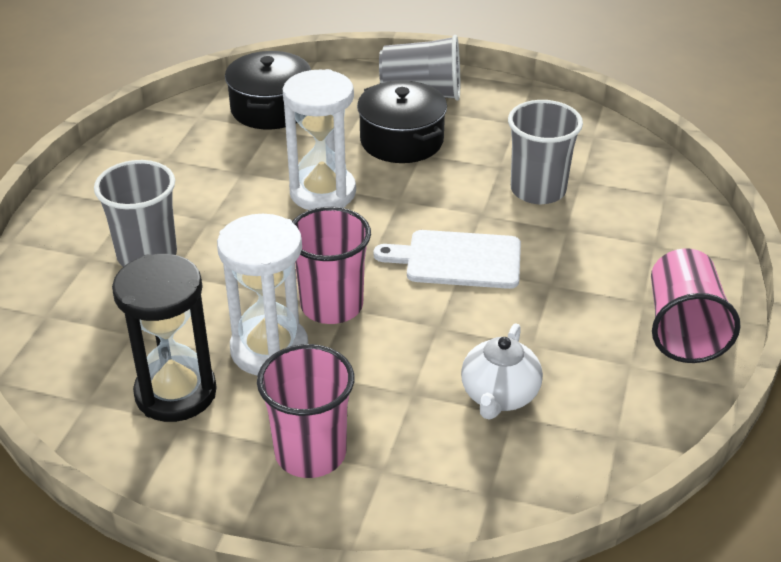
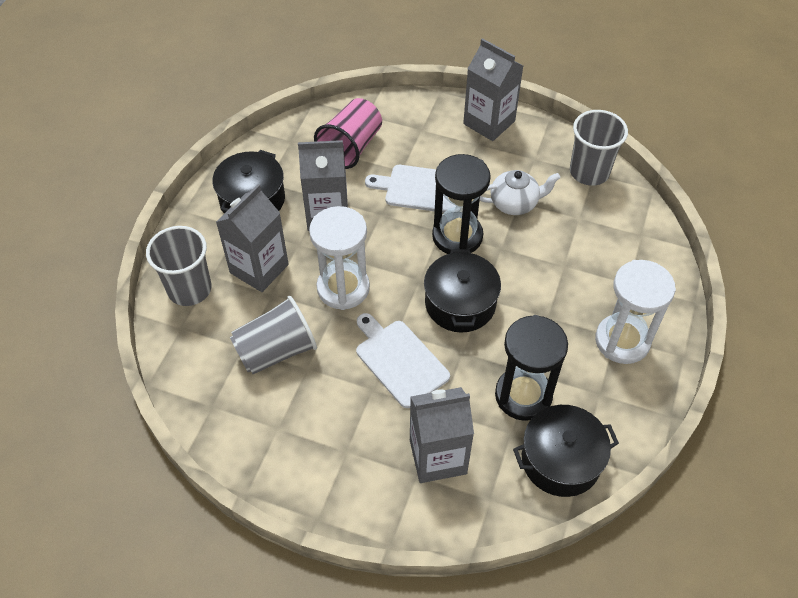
black hourglass: [112,254,217,422] = 1 -> [432,154,491,254] [495,315,568,421] = 2
black pot: [225,51,311,129] [357,81,447,163] = 2 -> [212,150,285,214] [424,249,501,333] [513,405,619,497] = 3
grey carton: none = 0 -> [216,184,289,292] [298,140,348,231] [410,387,474,483] [463,38,523,141] = 4
pink cup: [257,344,354,478] [292,207,371,324] [651,248,740,363] = 3 -> [314,98,382,169] = 1
white cutting board: [373,230,521,289] = 1 -> [356,313,450,408] [365,165,456,213] = 2

